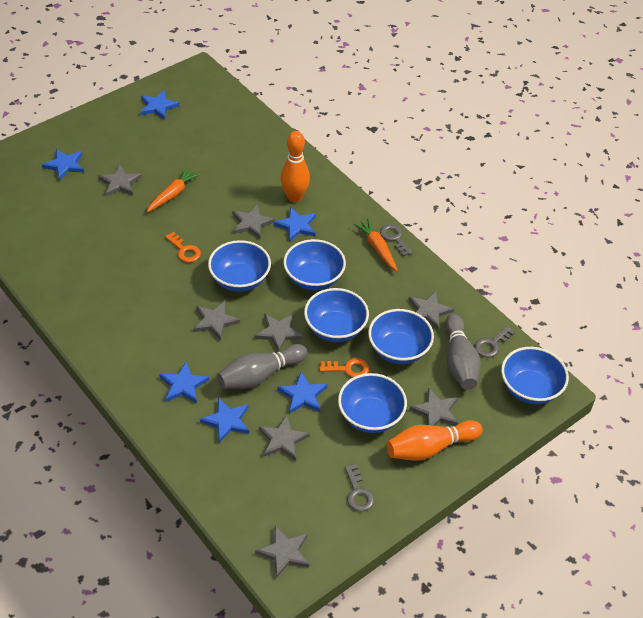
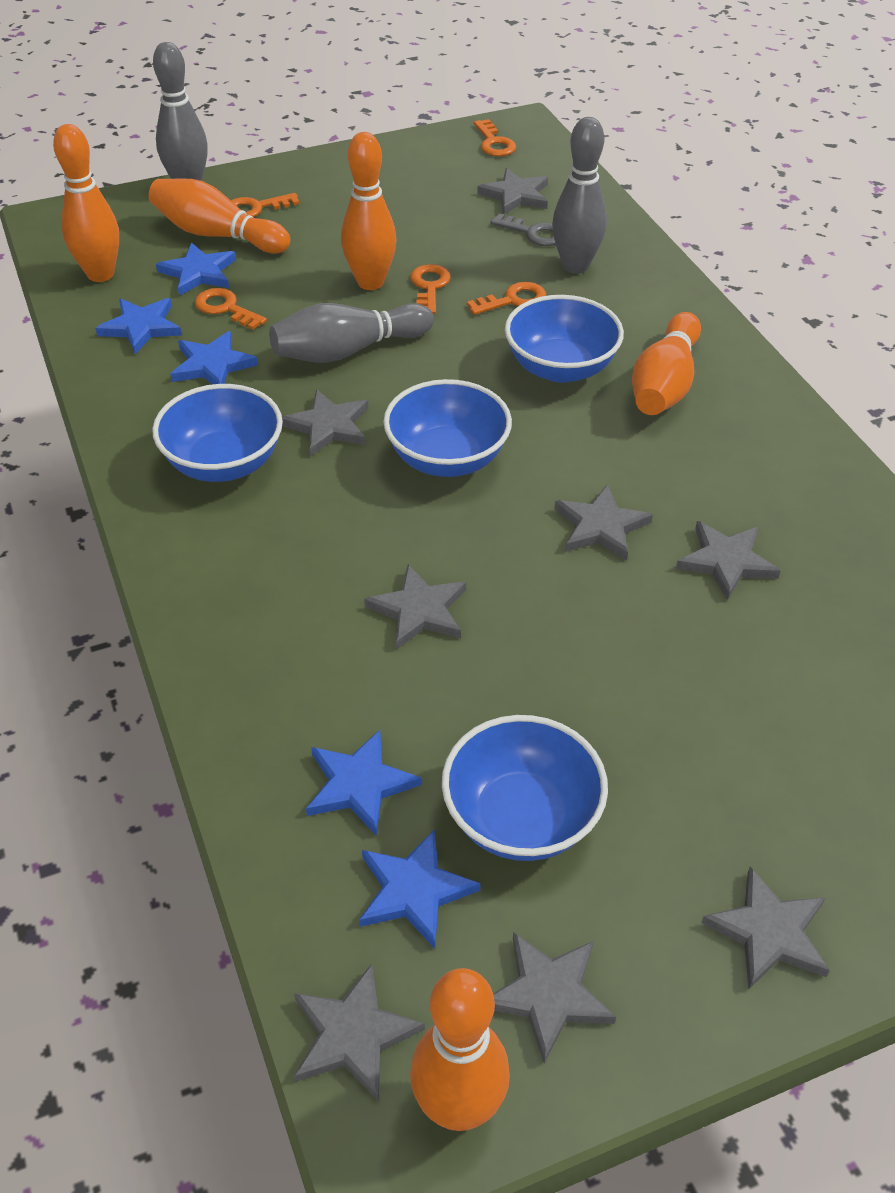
blue bowl: [208,240,271,292] [283,239,346,290] [304,288,369,342] [338,373,407,433] [368,309,434,364] [501,347,569,404] = 6 -> [152,384,283,482] [383,379,512,477] [442,715,608,861] [505,295,624,383] = 4
blue star: [42,149,84,181] [140,90,179,120] [159,361,209,403] [200,398,249,443] [274,207,316,242] [277,372,327,414] = 6 -> [95,298,182,354] [156,242,236,296] [171,331,258,385] [306,730,421,836] [359,829,481,949] = 5
grey bowling pin: [217,344,308,389] [445,314,481,390] = 2 -> [153,42,208,181] [269,303,434,363] [552,117,607,274] = 3
grey key: [345,464,374,512] [380,224,412,256] [475,326,515,358] = 3 -> [490,213,556,246] = 1
orange bowling pin: [280,131,310,202] [386,420,483,461] = 2 -> [53,124,119,282] [149,178,290,254] [341,132,397,290] [410,968,510,1131] [632,312,701,415] = 5
orange carrot: [147,168,200,212] [354,218,398,271] = 2 -> none = 0
orange key: [165,232,201,262] [319,358,369,378] = 2 -> [195,288,267,330] [231,193,300,217] [410,264,451,314] [467,282,546,315] [474,119,516,157] = 5

